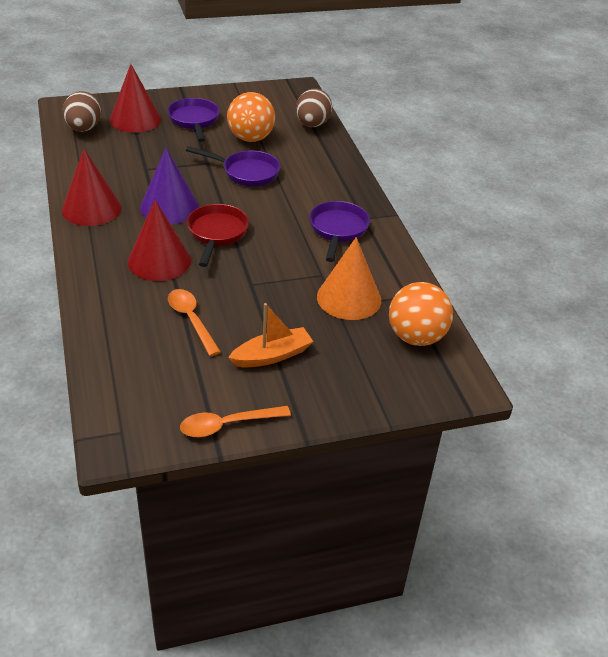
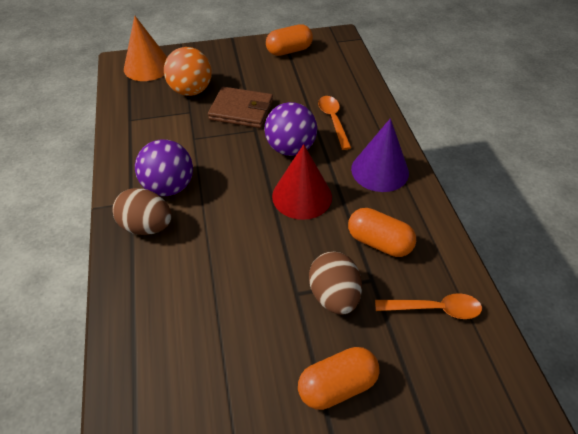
brown wallet: none = 0 -> [208,87,273,128] = 1
orange ball: [227,92,275,142] [389,282,453,346] = 2 -> [164,47,212,96] = 1
orange boat: [228,303,313,368] = 1 -> none = 0
orange capsule: none = 0 -> [266,24,313,56] [298,347,380,410] [348,208,416,257] = 3
purple ball: none = 0 -> [135,140,193,196] [265,102,317,156] = 2
purple pan: [167,98,220,142] [186,146,280,186] [309,201,370,262] = 3 -> none = 0
red cone: [62,149,122,226] [110,64,161,133] [128,200,191,281] = 3 -> [272,144,332,220] = 1
red pan: [187,204,249,267] = 1 -> none = 0

